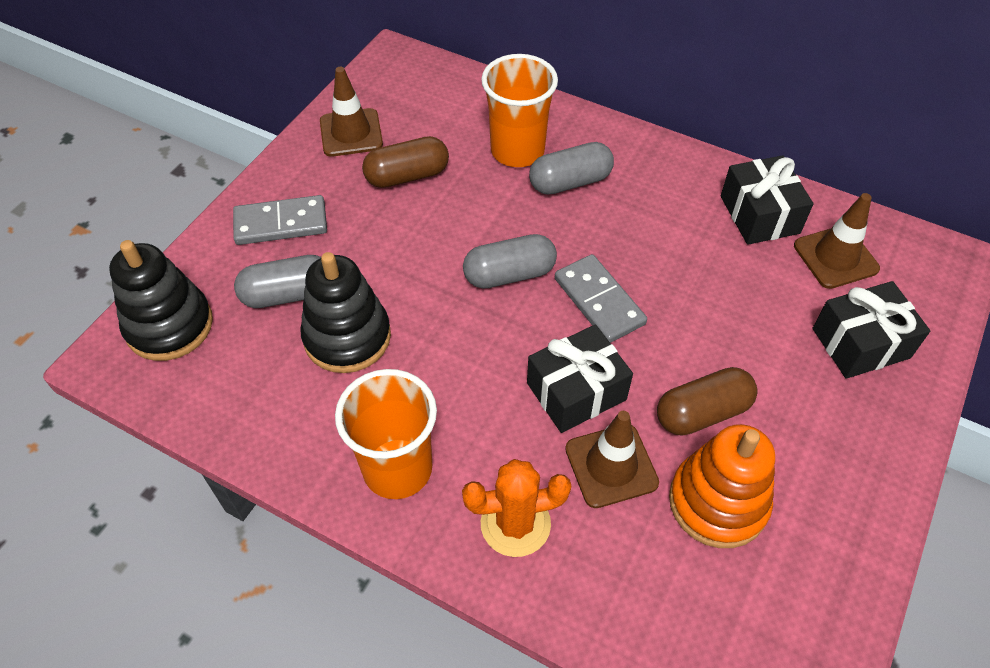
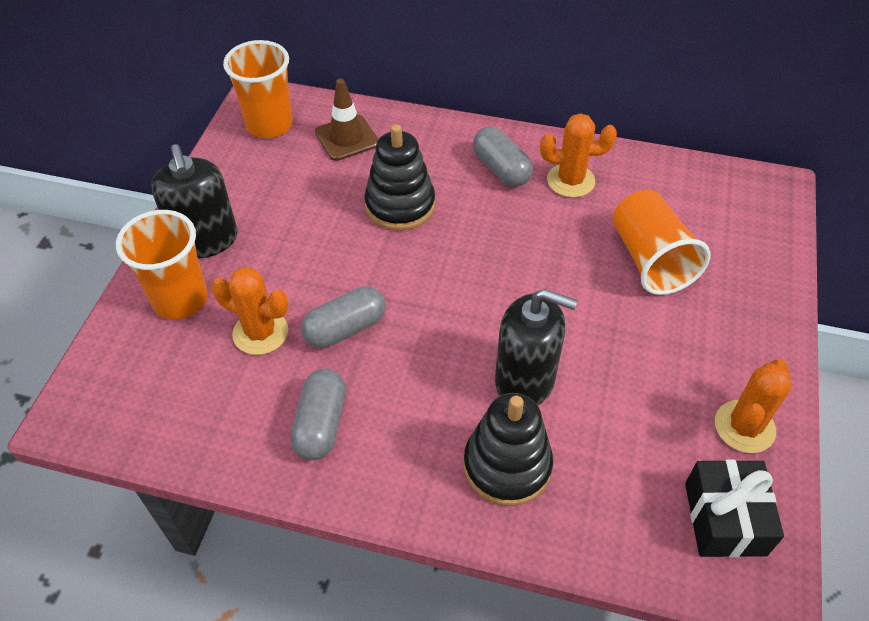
black gift: [527,325,633,433] [721,155,814,245] [812,281,930,379] = 3 -> [685,460,784,557] = 1
black soap dispenser: none = 0 -> [151,144,238,258] [495,289,578,405] = 2
brown capsule: [362,136,449,188] [657,367,758,435] = 2 -> none = 0
brown traffic cone: [320,67,383,157] [565,411,659,508] [794,193,880,289] = 3 -> [315,79,378,161] = 1
grey domino: [233,195,327,245] [555,254,647,343] = 2 -> none = 0
orange cactus: [462,459,571,557] = 1 -> [212,268,288,355] [540,113,617,198] [715,359,791,453] = 3
orange cup: [335,369,437,499] [481,54,558,167] = 2 -> [116,210,208,319] [223,40,293,139] [613,190,711,295] = 3
orange stacking toy: [669,424,775,548] = 1 -> none = 0

